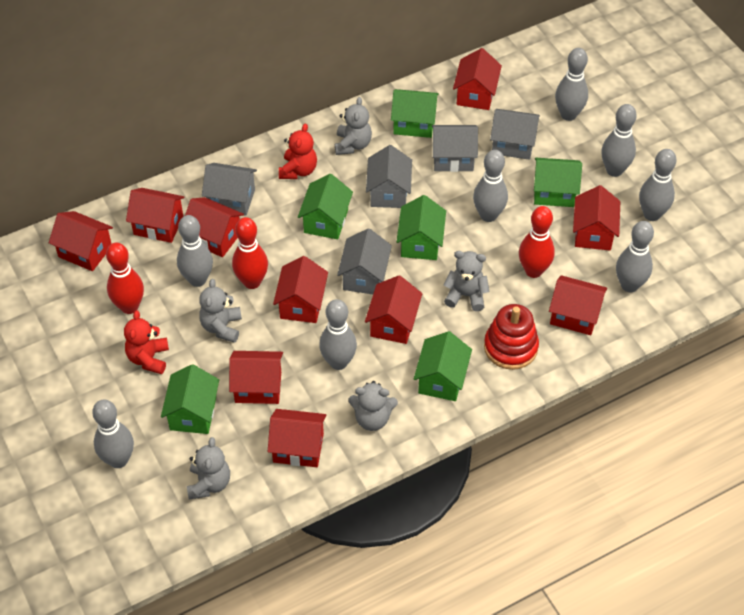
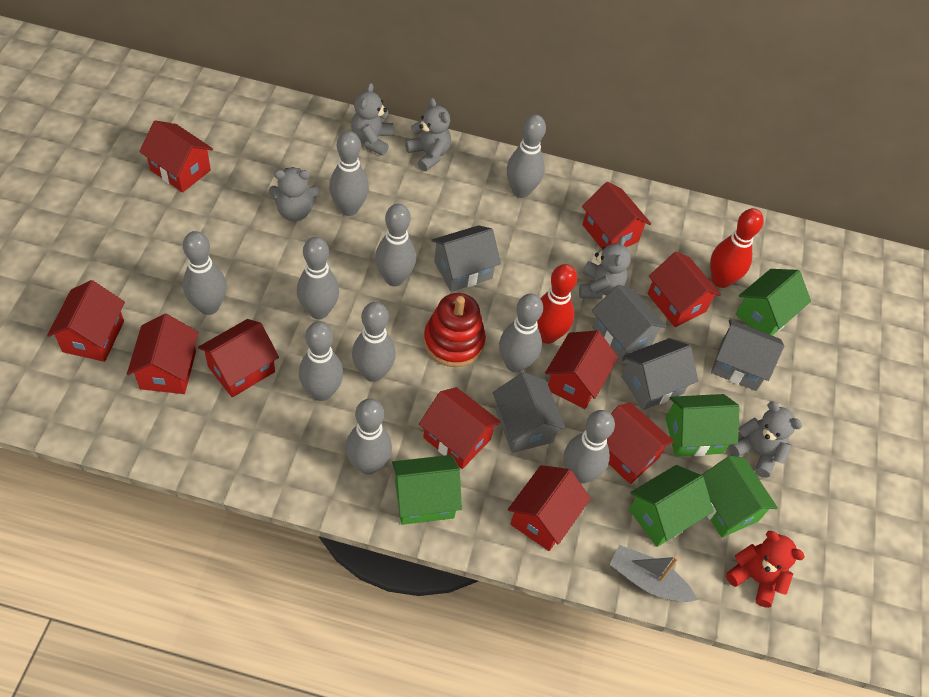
green house: [161,364,219,434] [298,174,353,239] [391,89,439,138] [396,195,446,260] [414,331,472,401] [534,158,582,207] = 6 -> [392,455,462,525] [629,465,714,547] [666,394,740,456] [702,456,778,538] [735,269,811,336] = 5
grey boat: none = 0 -> [609,545,697,602] = 1
grey bowling pin: [92,399,134,468] [177,215,213,287] [319,299,357,370] [473,150,508,222] [555,48,588,121] [601,104,637,177] [616,221,654,292] [639,149,677,221] = 8 -> [183,231,227,315] [297,237,339,319] [299,321,343,401] [329,131,369,216] [346,398,392,475] [352,302,396,382] [375,204,416,287] [499,294,543,373] [507,115,546,198] [564,410,615,484] = 10
red bowling pin: [106,243,144,314] [232,217,268,289] [519,206,555,278] = 3 -> [537,264,577,344] [710,208,764,288] = 2
red teddy bear: [124,310,169,374] [279,124,317,179] = 2 -> [726,531,805,608] = 1

